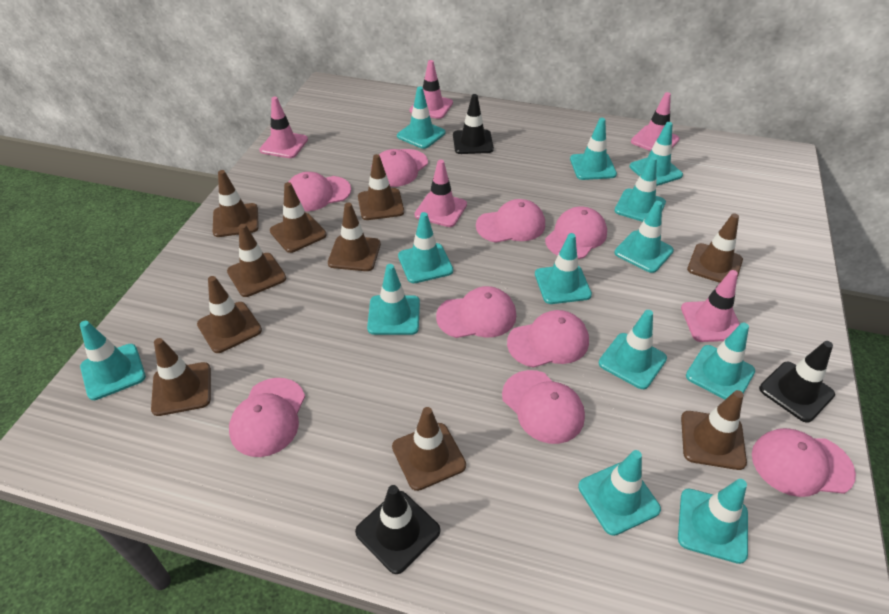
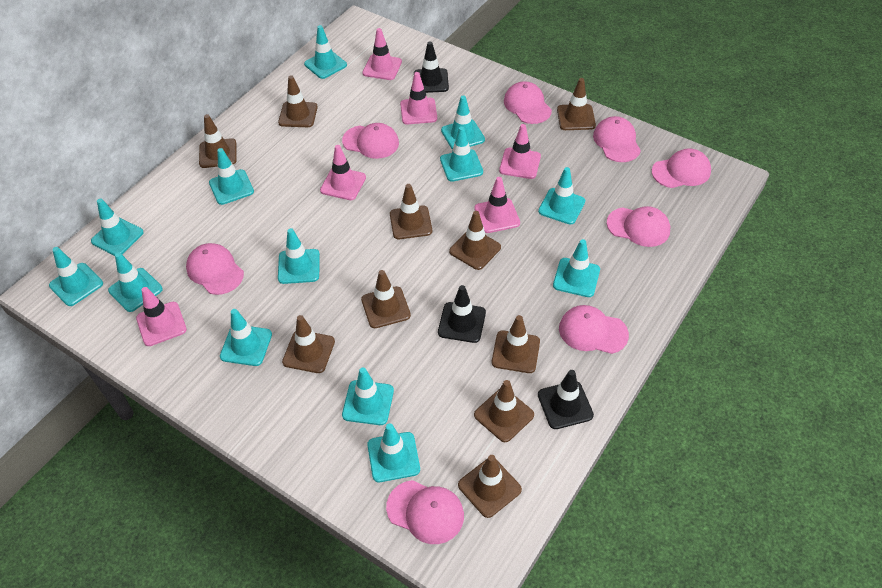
pink cap: [229,378,305,457] [289,172,351,211] [371,149,428,187] [436,286,516,338] [476,199,545,243] [502,370,585,444] [507,310,589,368] [545,207,607,259] [752,428,856,497] = 9 -> [186,243,244,295] [342,123,399,159] [386,480,464,544] [504,81,552,124] [559,305,629,354] [593,116,641,162] [607,206,670,247] [652,148,711,188] = 8
pink traffic cone: [259,97,308,158] [410,60,453,119] [414,160,467,227] [631,92,680,151] [681,270,740,342] = 5 -> [136,287,187,346] [320,145,366,200] [362,28,402,80] [400,72,437,125] [474,177,520,233] [499,124,541,179] = 6

